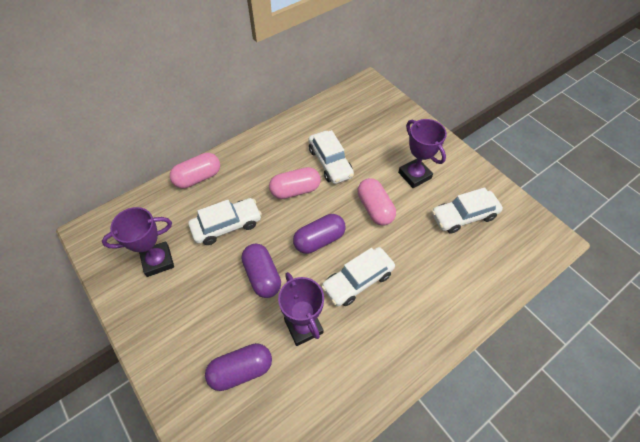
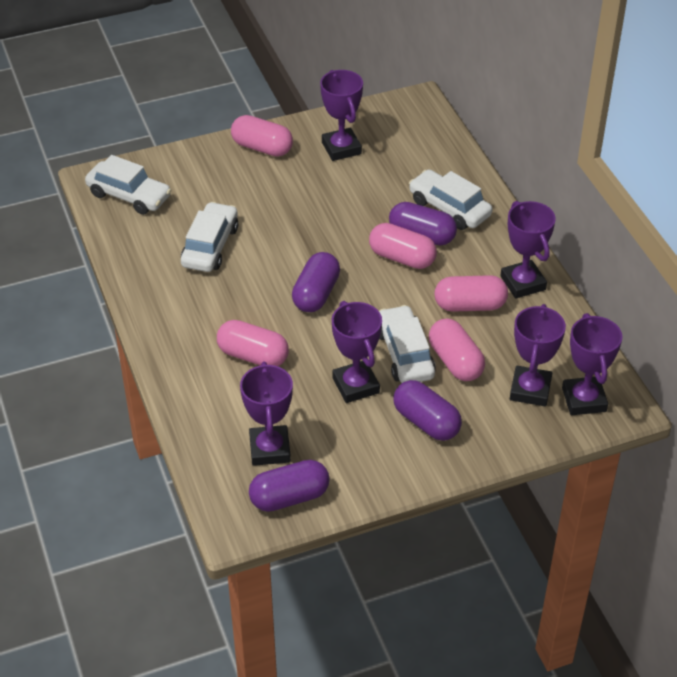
pink capsule: [170,153,220,189] [269,167,321,199] [358,178,396,226] = 3 -> [217,320,289,366] [231,115,293,157] [369,223,437,269] [429,319,485,381] [434,275,508,312] = 5
purple capsule: [205,343,272,391] [242,243,281,298] [293,214,346,254] = 3 -> [249,460,330,512] [292,252,340,312] [389,202,457,245] [393,380,462,441] = 4
purple trophy: [102,207,174,277] [278,272,324,346] [398,119,447,188] = 3 -> [240,362,293,466] [320,70,363,161] [332,301,382,403] [501,201,556,299] [510,304,566,406] [562,313,622,415] = 6

